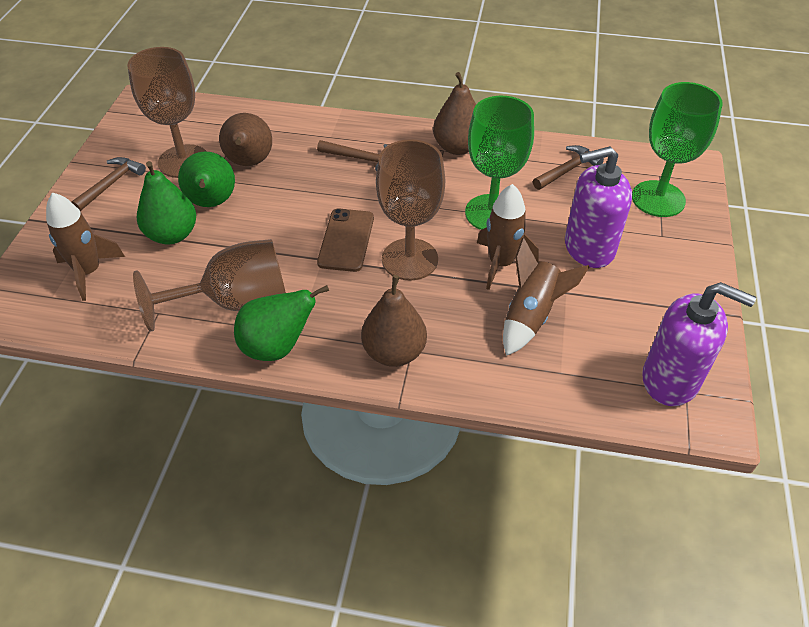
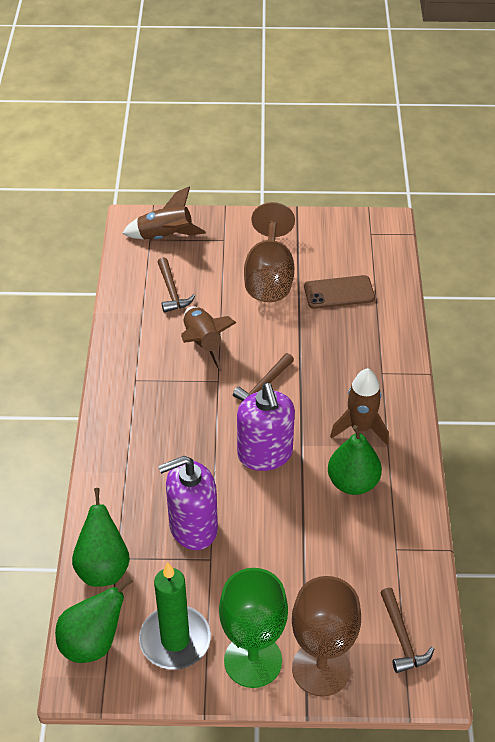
brown goblet: [127,47,207,178] [133,239,286,331] [376,139,445,281] = 3 -> [244,202,295,302] [292,576,361,696] = 2
brown pear: [219,113,272,166] [361,275,427,367] [433,72,476,155] = 3 -> none = 0
green candle: none = 0 -> [139,562,211,670] = 1
green goblet: [465,96,534,230] [632,82,723,217] = 2 -> [219,568,288,688] = 1

